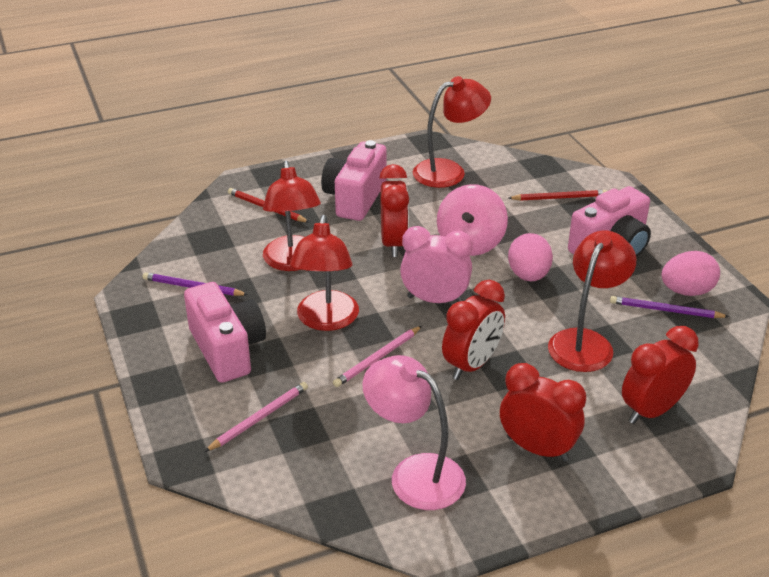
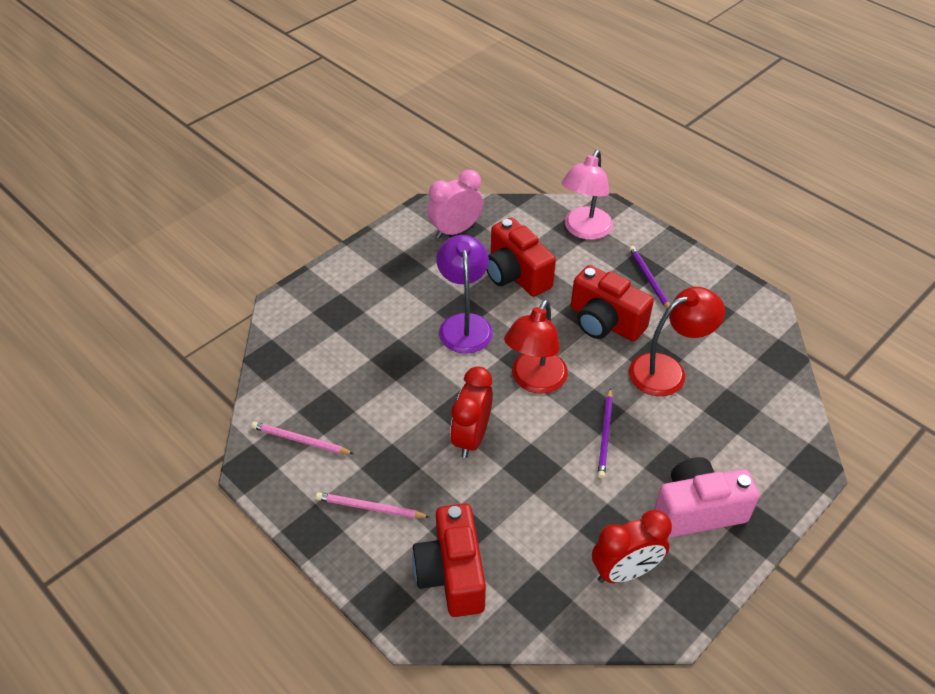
pink camera: [184,282,266,383] [321,140,387,221] [568,186,651,257] = 3 -> [654,457,760,538] = 1
pink egg: [508,233,553,281] [662,251,720,296] = 2 -> none = 0
pink spinning top: [437,184,508,256] = 1 -> none = 0
purple lamp: none = 0 -> [437,235,493,353] = 1
red camera: none = 0 -> [412,503,486,617] [487,218,556,297] [571,265,654,341] = 3
red clock: [380,164,409,257] [442,280,505,380] [500,363,586,461] [622,326,699,424] = 4 -> [450,366,493,458] [592,510,672,583] = 2
red lamp: [263,161,321,271] [290,215,359,331] [413,76,491,188] [548,230,636,372] = 4 -> [504,299,568,394] [629,287,725,396] = 2
red pencil: [228,188,309,222] [509,190,607,201] = 2 -> none = 0

